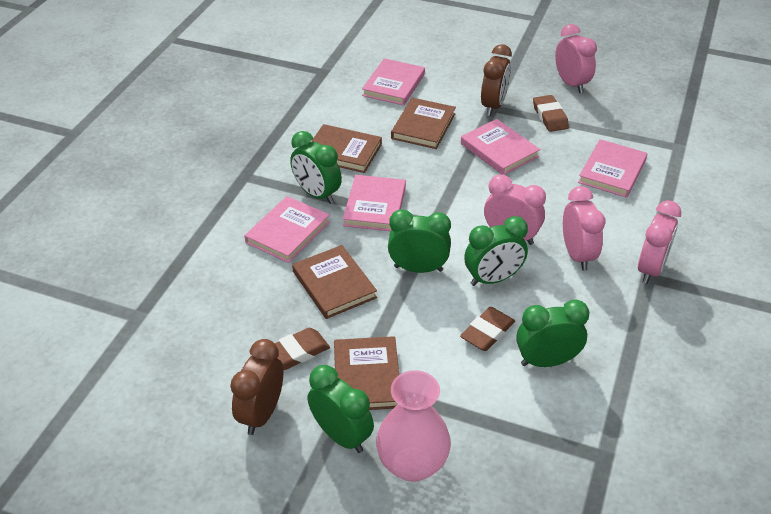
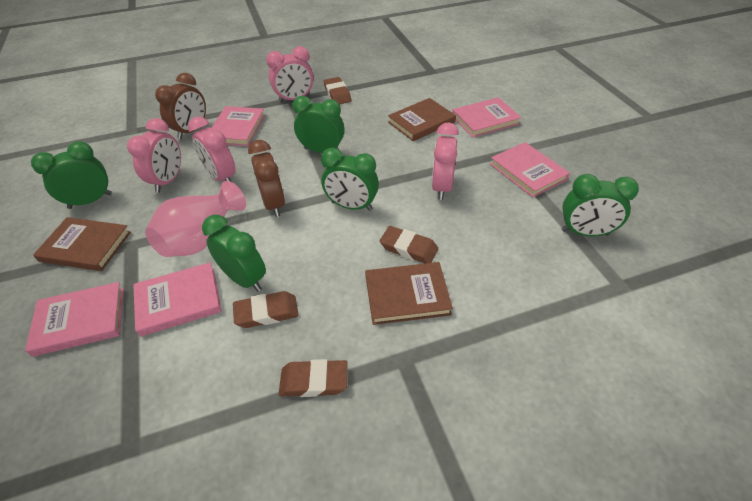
brown book: [292,245,377,319] [311,124,382,173] [334,336,399,410] [391,98,456,149] = 4 -> [33,217,131,271] [365,262,453,325] [388,98,456,141] = 3
brown eraser: [275,328,330,370] [460,307,515,351] [533,95,569,132] = 3 -> [233,291,298,328] [279,359,348,397] [324,77,351,104] [380,226,438,263] = 4

